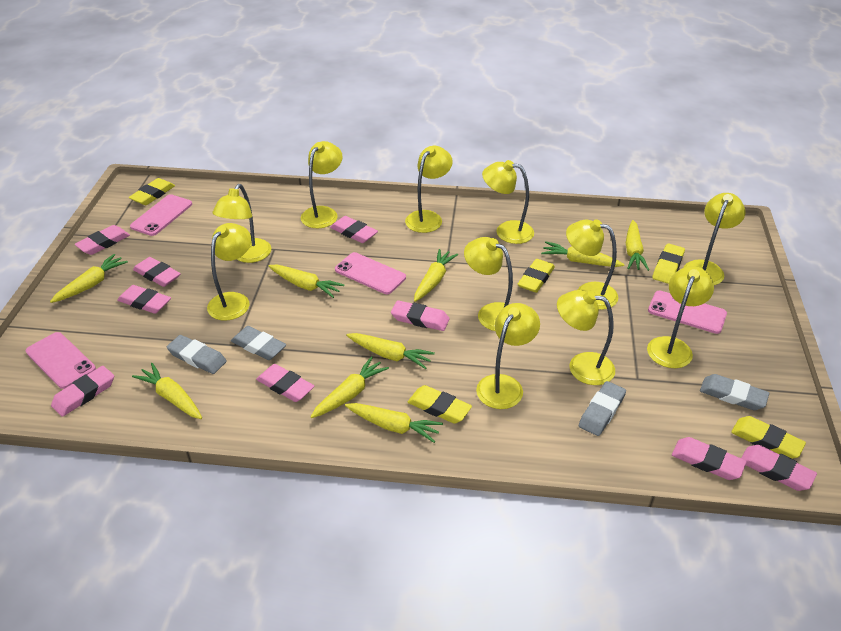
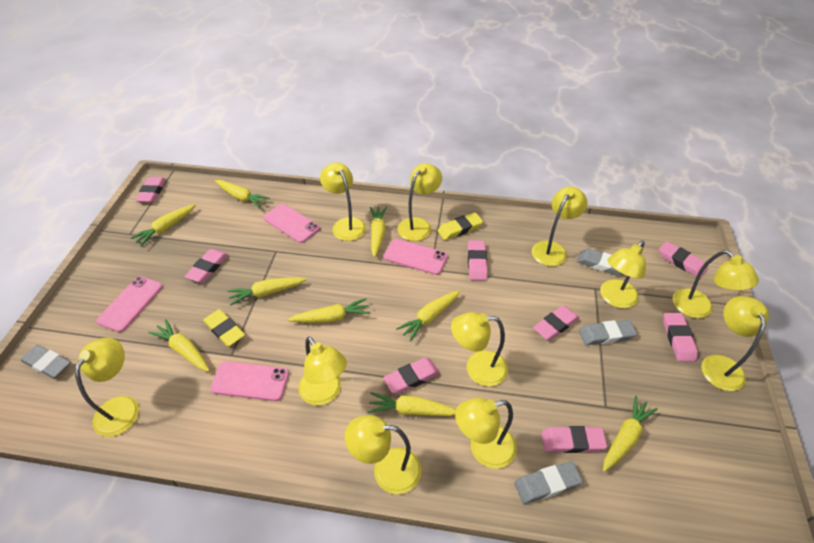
pink eraser: [51,366,114,417] [75,225,130,255] [117,285,171,314] [133,257,181,287] [256,364,314,402] [330,216,378,243] [391,300,450,331] [672,437,746,480] [741,445,817,491] = 9 -> [135,177,166,203] [185,249,228,283] [383,358,440,394] [468,240,488,280] [533,305,579,341] [541,426,607,453] [659,241,707,278] [663,313,698,361] = 8
yellow eraser: [129,178,175,205] [408,385,472,424] [518,259,555,293] [652,243,685,284] [731,416,806,459] = 5 -> [203,309,245,347] [437,212,483,240] = 2

